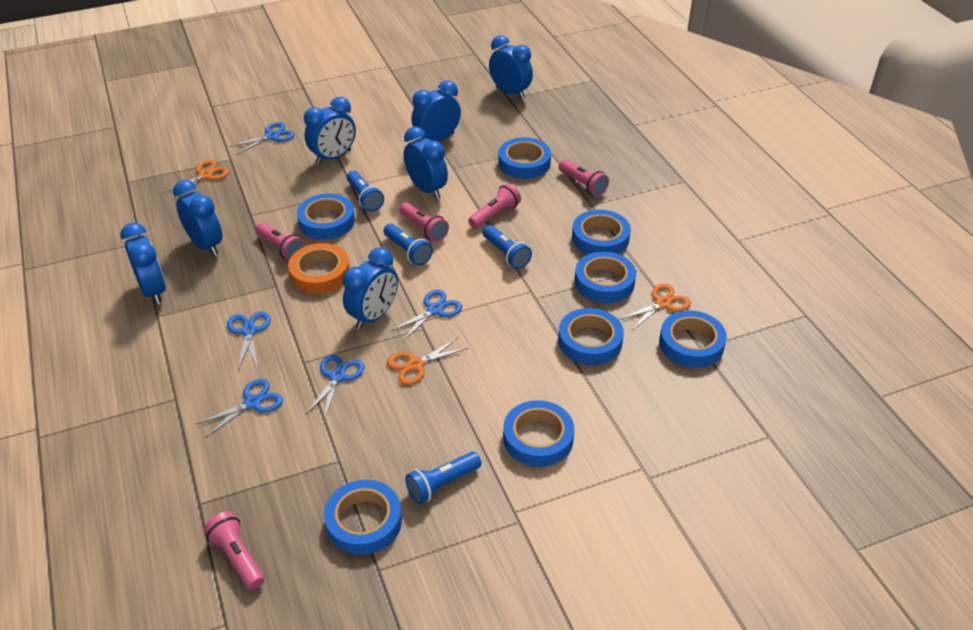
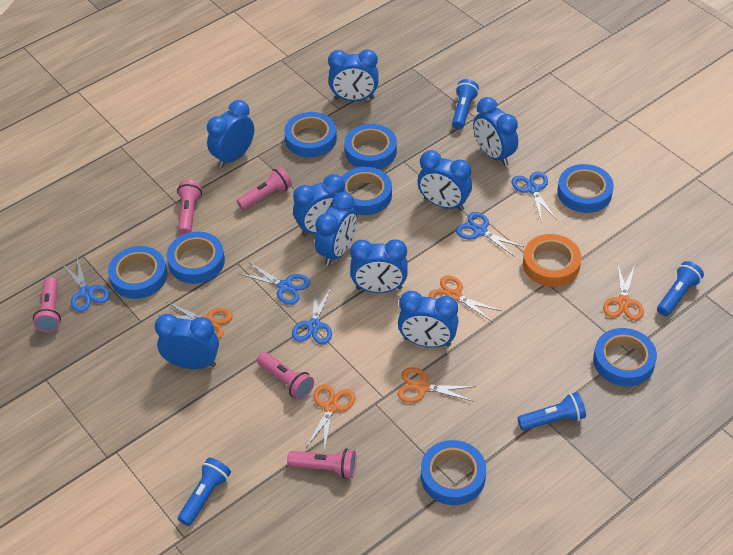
blue clock: [120,223,166,304] [173,180,223,256] [304,97,356,165] [343,247,398,329] [404,126,448,199] [412,80,461,141] [489,35,533,99] = 7 -> [155,314,219,369] [207,100,254,168] [293,174,345,236] [315,192,357,266] [328,49,378,101] [350,239,408,293] [398,291,458,348] [418,150,472,211] [473,97,518,166] = 9
orange scissors: [164,160,229,200] [387,337,469,385] [619,284,691,330] = 3 -> [158,302,233,339] [306,384,355,452] [397,367,476,403] [429,276,501,322] [603,263,644,321] = 5

